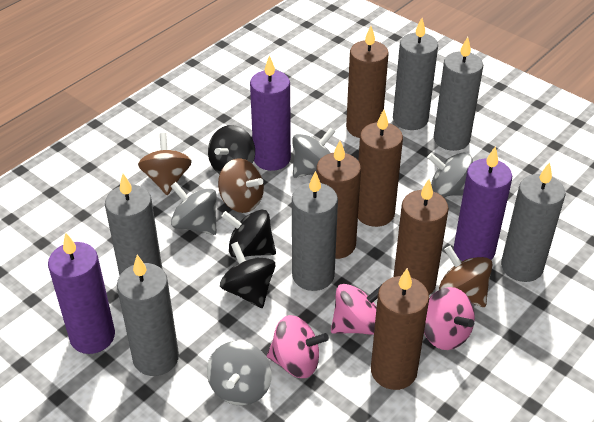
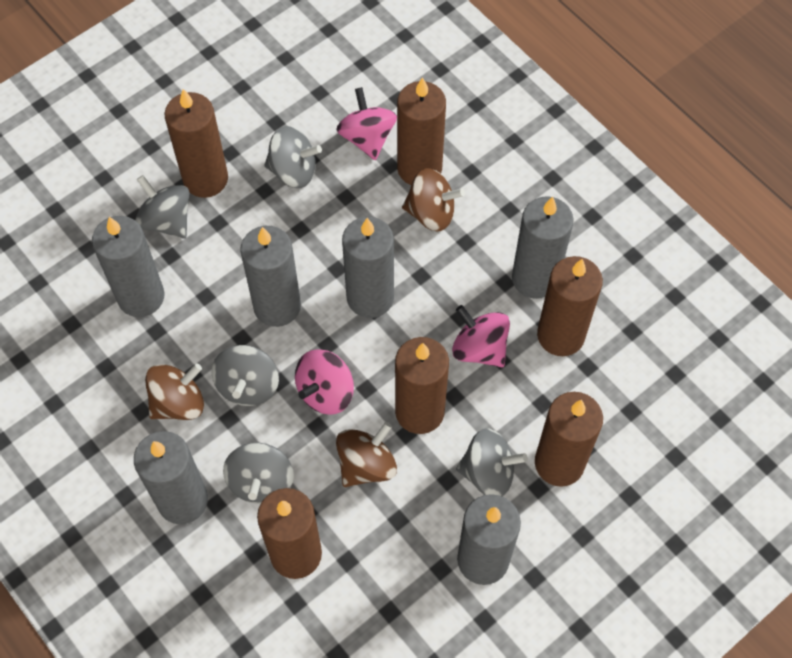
black spinning top: [208,125,255,174] [220,242,275,308] [221,210,276,258] = 3 -> none = 0
brown candle: [316,141,361,259] [346,26,389,138] [358,109,403,227] [371,268,429,390] [394,179,449,295] = 5 -> [164,89,228,198] [257,488,322,579] [395,337,449,434] [397,77,446,185] [535,392,603,487] [537,256,603,356] = 6
grey spinning top: [171,182,217,235] [207,341,272,406] [293,127,336,178] [427,153,473,197] = 4 -> [135,175,189,239] [211,345,279,406] [223,443,294,504] [264,126,322,188] [456,429,528,497] = 5
purple candle: [48,233,115,354] [250,55,291,171] [454,146,512,261] = 3 -> none = 0

